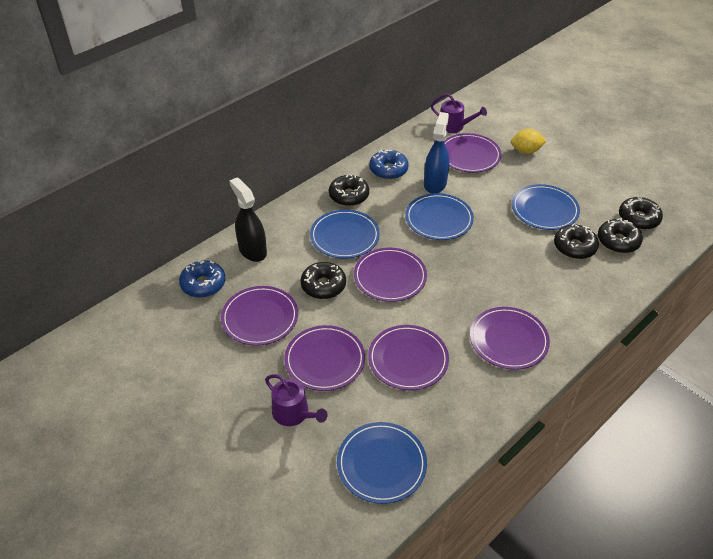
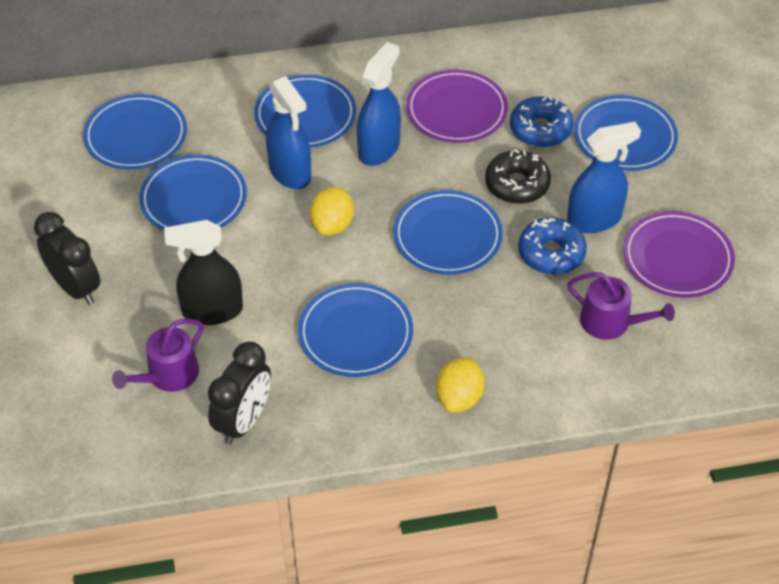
black clock: none = 0 -> [34,212,100,305] [208,342,271,445] = 2
black donut: [301,262,346,299] [329,174,369,206] [554,223,599,259] [598,218,643,253] [619,197,663,230] = 5 -> [485,149,551,204] = 1
blue plate: [310,210,380,259] [337,422,427,504] [405,193,474,240] [512,184,580,230] = 4 -> [83,94,187,169] [139,155,247,231] [254,75,356,148] [298,283,413,377] [393,190,503,275] [574,95,678,171] = 6
blue spray bottle: [424,112,449,194] = 1 -> [266,76,311,189] [357,42,401,166] [567,122,641,233] = 3
purple plate: [221,286,298,346] [284,325,365,391] [354,248,427,302] [368,325,449,390] [444,133,502,173] [470,307,550,370] = 6 -> [406,70,508,143] [623,211,735,298] = 2
yellow lemon: [511,129,546,154] = 1 -> [310,187,354,235] [436,357,485,413] = 2

